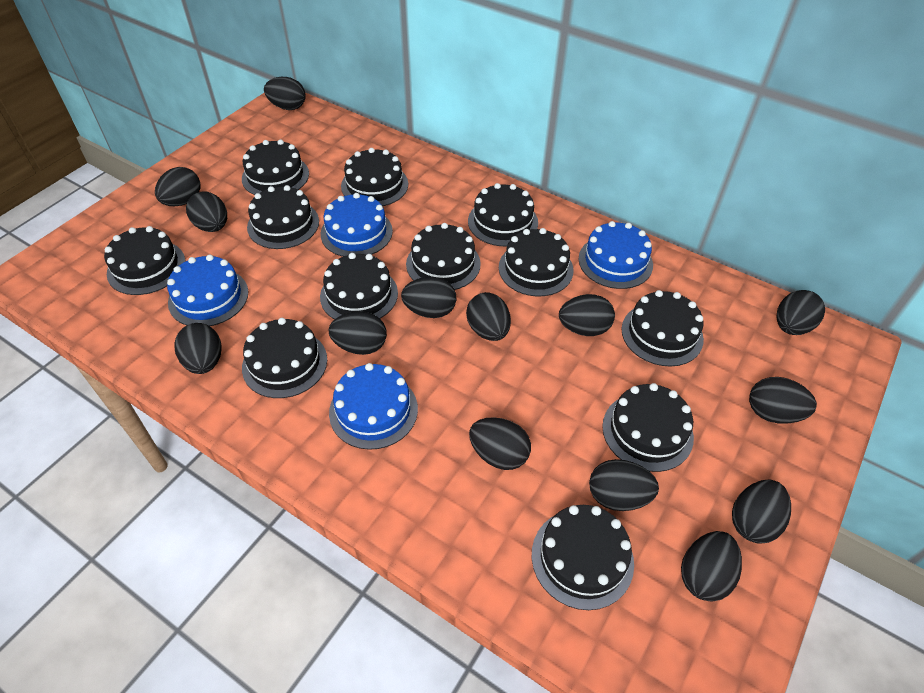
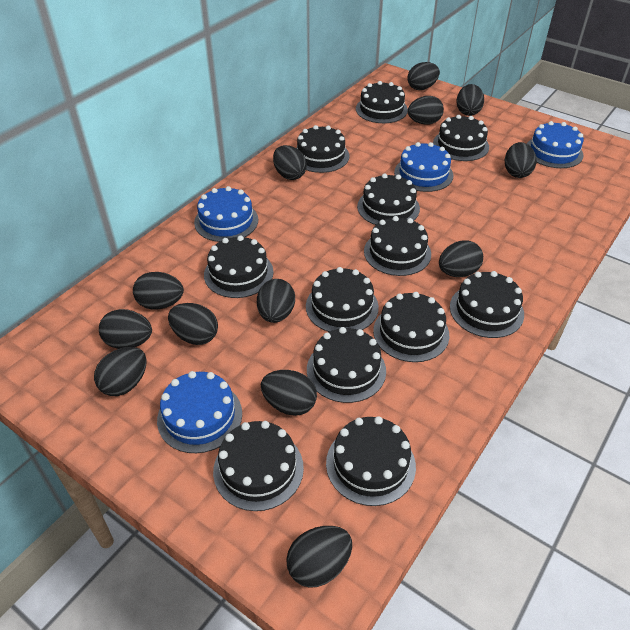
black egg: [155,167,200,206] [174,323,222,374] [186,192,227,232] [264,77,306,110] [329,311,387,355] [401,277,456,318] [466,292,511,341] [469,417,531,470] [559,294,615,336] [589,459,659,511] [681,531,742,602] [732,480,791,544] [749,377,817,424] [776,290,825,335] = 14 -> [94,347,147,396] [99,309,152,349] [133,272,184,310] [168,303,218,345] [257,279,295,323] [261,370,317,416] [273,145,307,180] [286,526,352,588] [407,62,440,90] [408,96,444,125] [439,240,483,277] [457,84,484,116] [505,142,537,178] = 13

